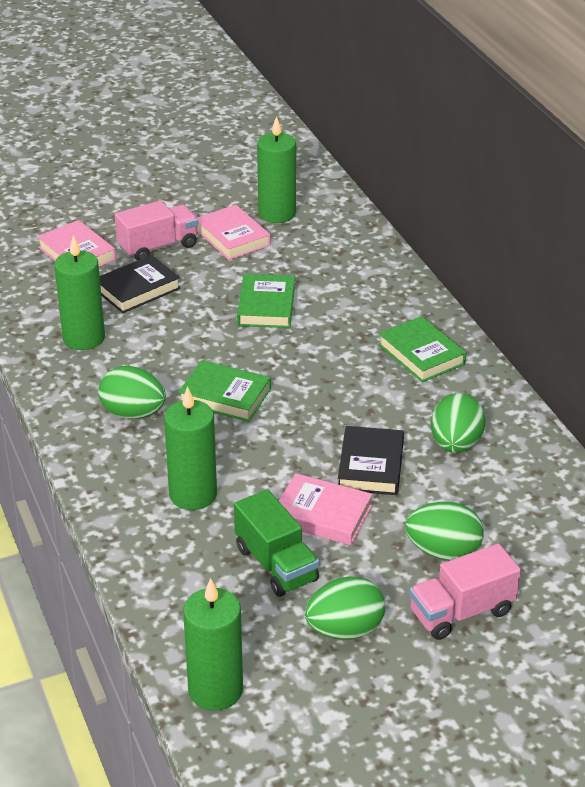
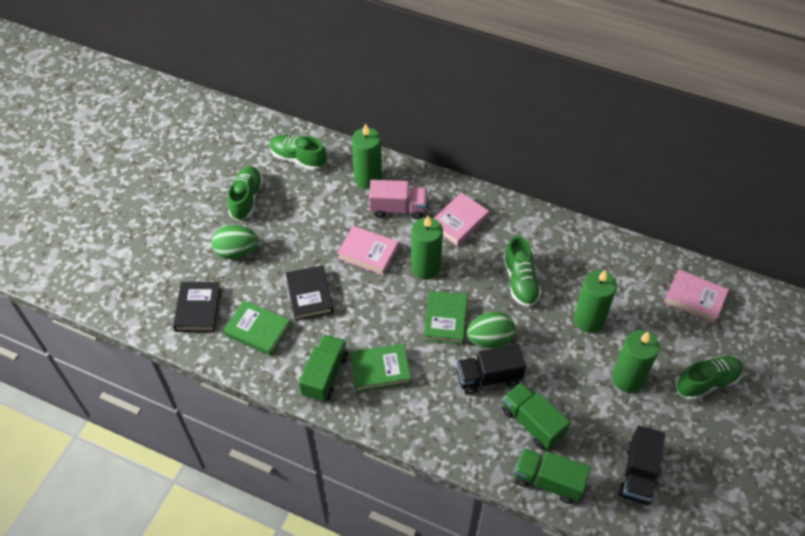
black truck: none = 0 -> [456,344,526,394] [618,426,665,505] = 2
green egg: [99,366,166,419] [305,577,385,640] [405,502,484,561] [431,393,486,453] = 4 -> [212,225,258,259] [467,312,516,349] = 2
green shoe: none = 0 -> [227,166,263,221] [270,135,327,171] [503,236,541,307] [676,356,743,401] = 4
green truck: [234,489,319,597] = 1 -> [299,334,348,402] [502,382,570,450] [514,448,591,504] = 3
pink truck: [115,201,198,261] [409,544,521,640] = 2 -> [369,180,427,220] = 1

